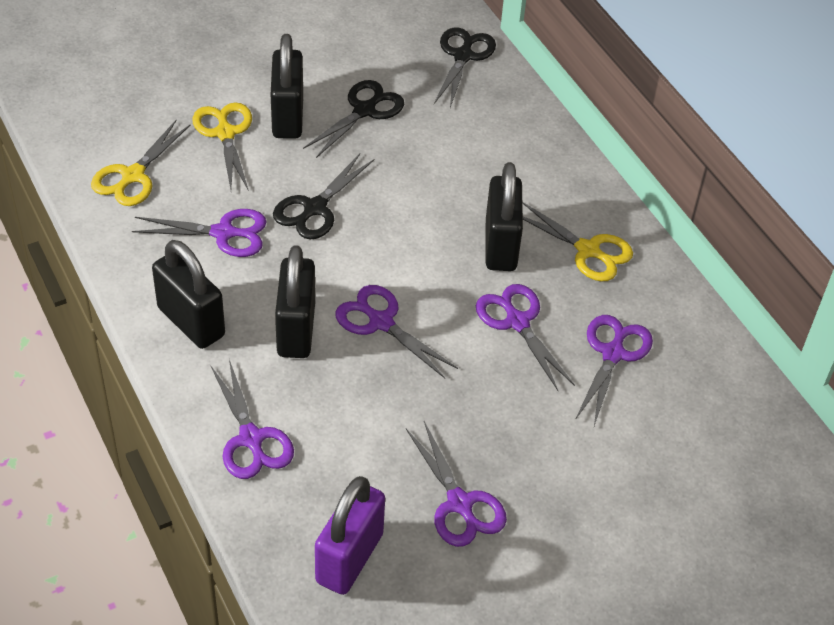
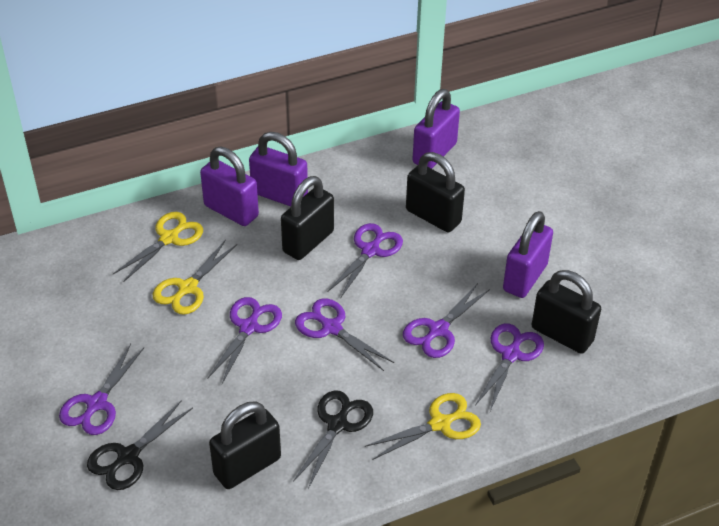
black scissors: [273,154,374,239] [303,80,404,158] [434,27,496,108] = 3 -> [87,400,193,490] [293,390,373,489] = 2
purple padlock: [315,476,385,595] = 1 -> [200,147,259,226] [249,132,308,207] [413,89,460,169] [503,211,553,298] = 4

